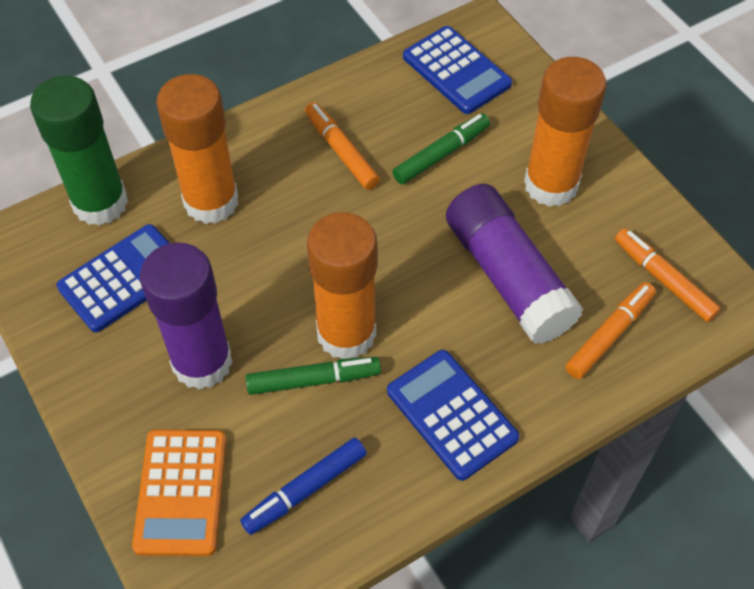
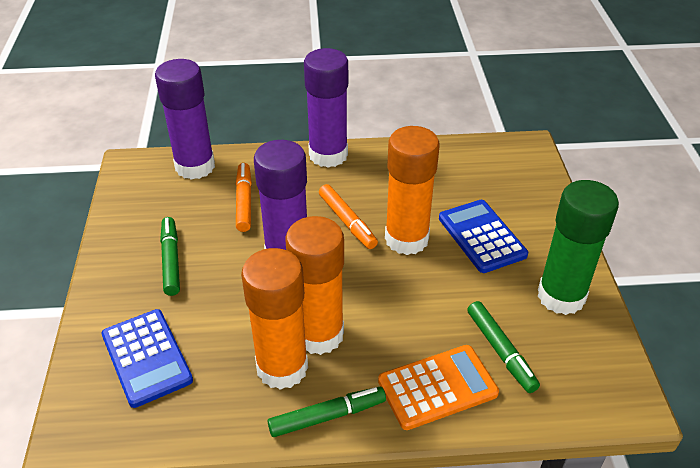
blue calculator: [57,224,169,332] [387,350,519,481] [403,26,512,114] = 3 -> [102,309,193,408] [439,200,528,273] = 2
blue marker: [240,437,367,535] = 1 -> none = 0
green marker: [246,357,381,395] [392,113,490,185] = 2 -> [160,217,180,296] [267,387,386,437] [467,301,540,393] = 3
orange marker: [305,102,380,190] [565,282,656,379] [615,228,721,322] = 3 -> [236,163,252,232] [319,184,378,249] = 2
purple glue stick: [140,242,232,390] [446,184,583,344] = 2 -> [155,59,215,180] [254,140,307,250] [304,48,348,168] = 3

